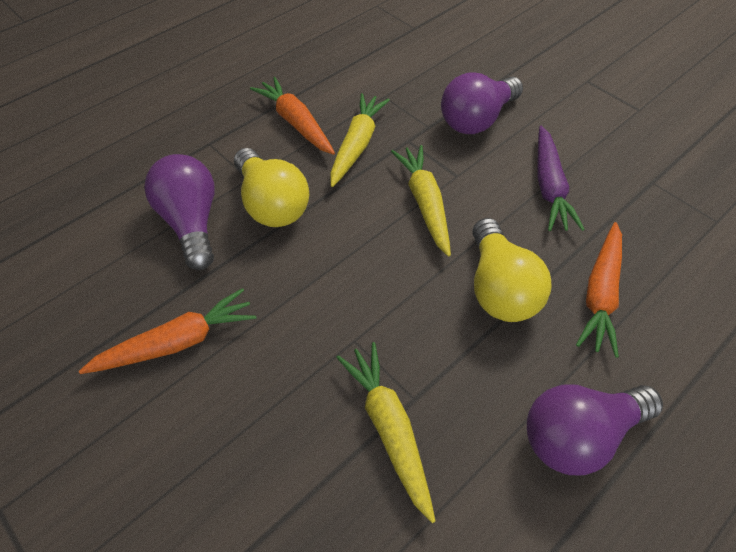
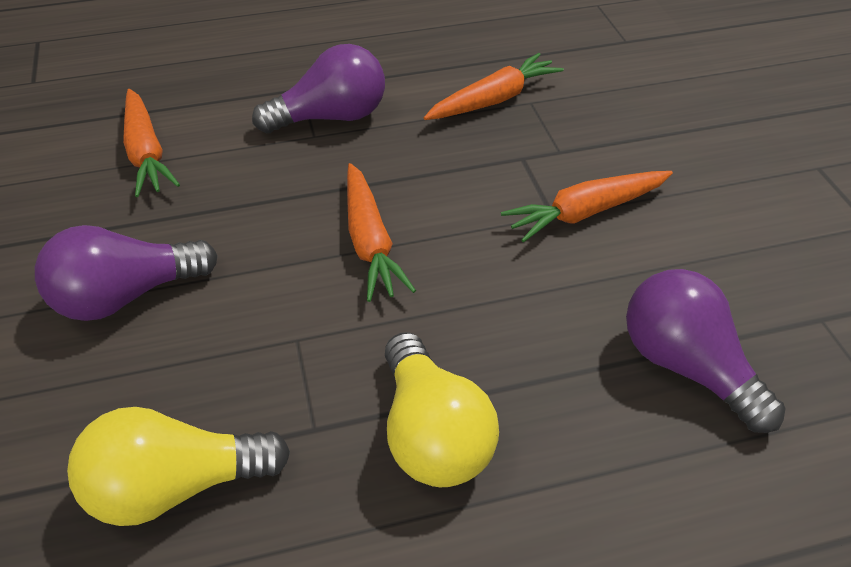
orange carrot: [79,288,256,374] [250,77,335,155] [576,222,622,358] = 3 -> [123,89,180,197] [347,163,416,302] [424,53,564,120] [501,171,673,243] = 4
purple carrot: [537,126,585,231] = 1 -> none = 0
yellow carrot: [330,93,390,187] [336,342,435,523] [391,145,451,257] = 3 -> none = 0

